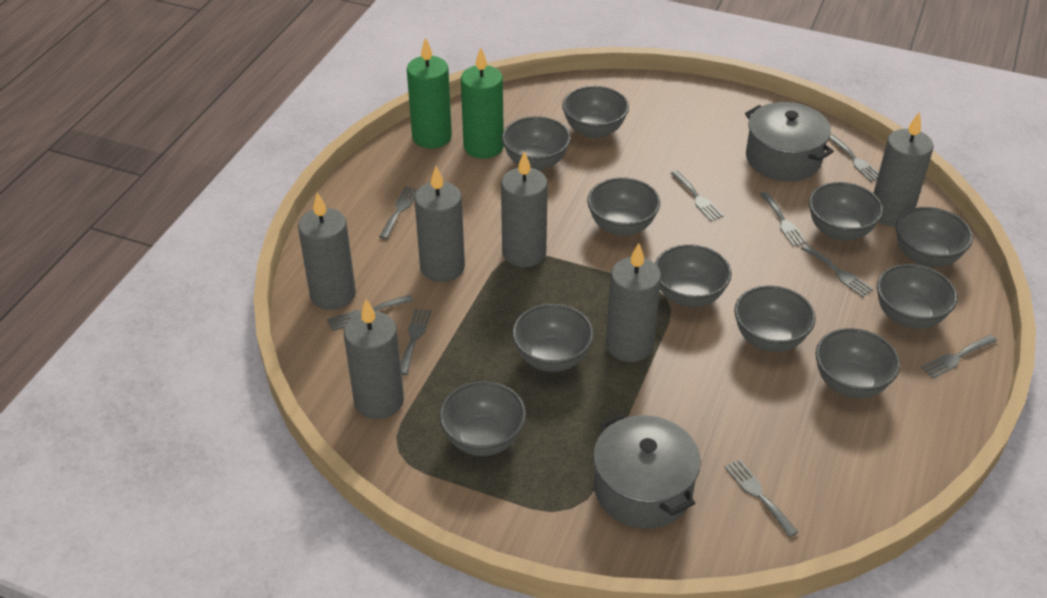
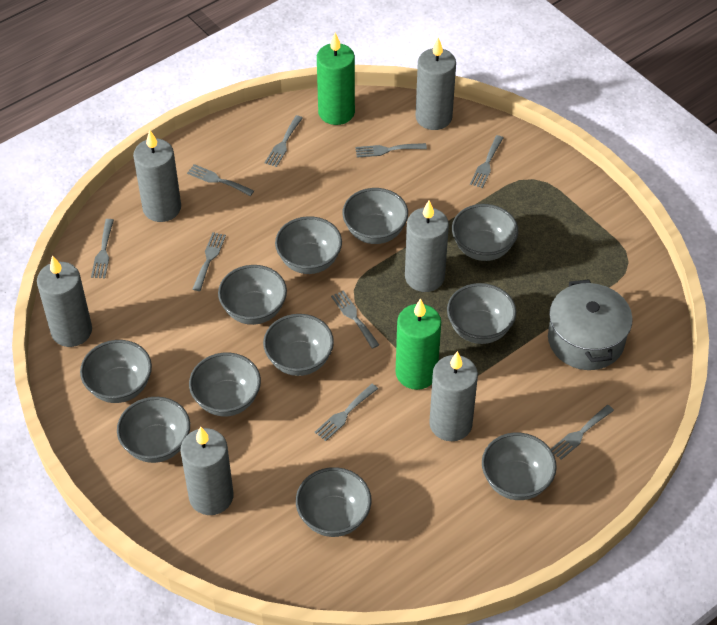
grey pot: [593,414,701,529] [745,102,834,181] = 2 -> [548,279,633,370] = 1

